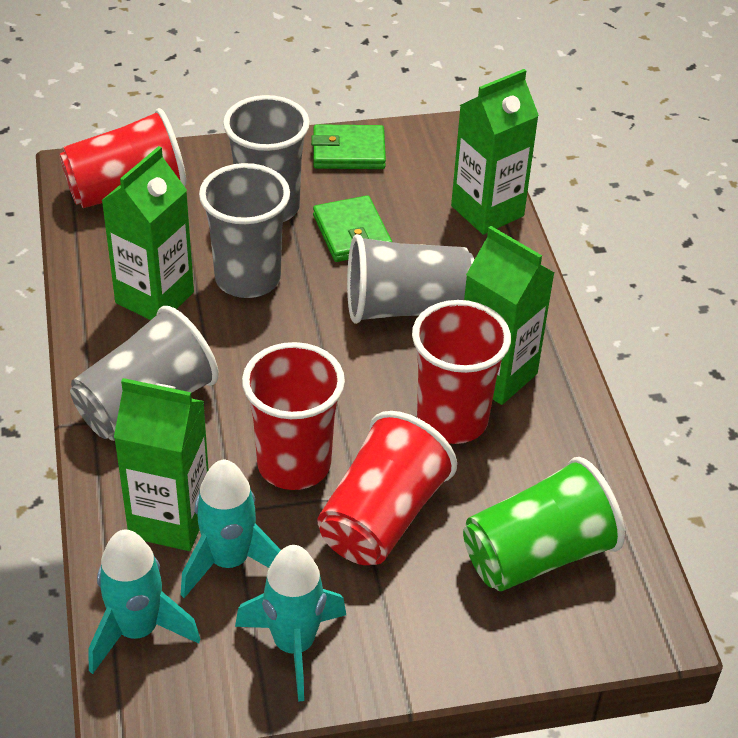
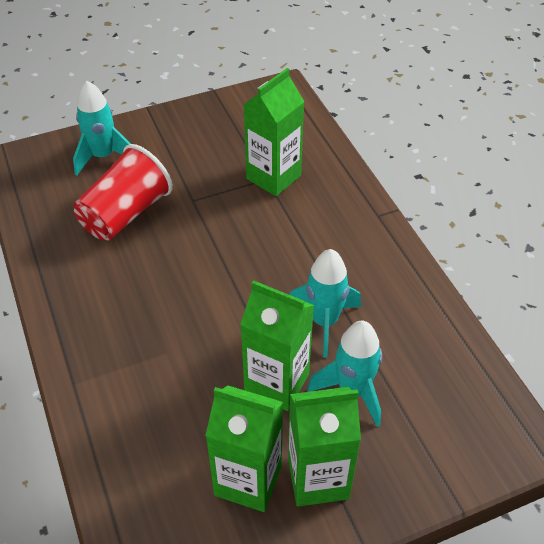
green cup: [463,457,625,591] = 1 -> none = 0
green wallet: [311,124,386,169] [313,195,392,262] = 2 -> none = 0
grey cup: [70,306,219,441] [199,163,290,298] [223,95,310,222] [347,234,474,324] = 4 -> none = 0
red cup: [59,108,186,208] [242,342,345,490] [317,411,457,565] [412,300,511,444] = 4 -> [74,144,173,240] = 1

